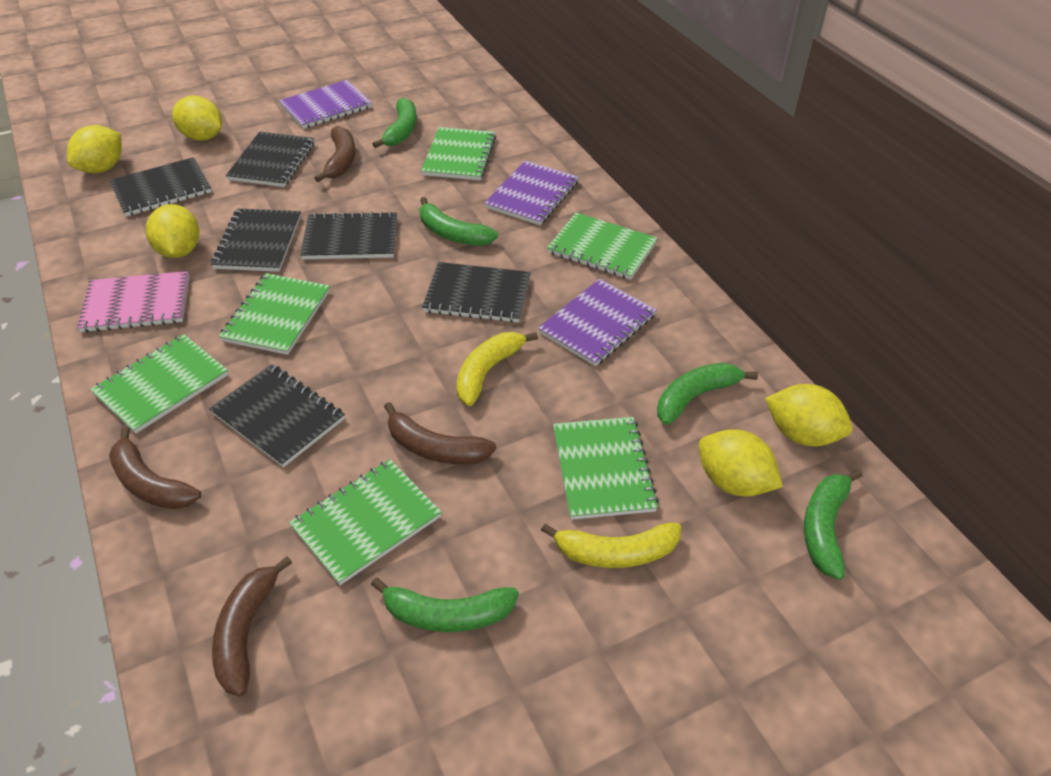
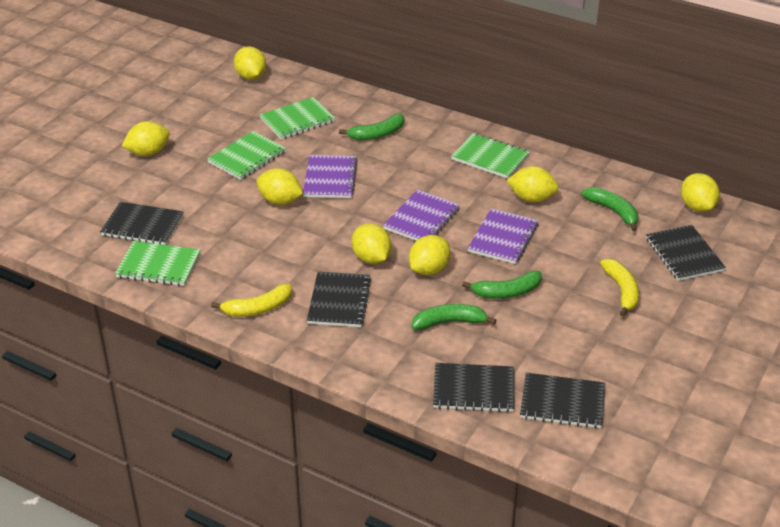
black notebook: [109,157,212,216] [209,364,345,467] [211,208,301,272] [226,131,314,187] [300,211,397,259] [422,262,531,323] = 6 -> [100,202,184,245] [307,271,371,327] [433,363,514,412] [520,373,605,428] [646,225,726,281] = 5
brown banana: [109,426,201,509] [212,556,292,697] [315,126,355,182] [384,402,496,465] = 4 -> none = 0
green banana: [371,577,519,632] [373,97,417,148] [420,197,498,246] [657,363,758,425] [804,469,862,580] = 5 -> [339,114,405,141] [412,304,497,330] [462,271,542,299] [581,187,638,231] = 4
green notebook: [90,334,228,434] [219,273,330,355] [289,459,442,585] [421,127,496,180] [547,212,658,280] [553,417,659,520] = 6 -> [115,241,200,286] [207,131,286,180] [260,97,335,139] [451,133,530,179] = 4
pink notebook: [77,271,190,332] = 1 -> none = 0
yellow lemon: [67,125,122,173] [146,204,200,258] [172,96,222,141] [698,429,783,497] [765,384,853,446] = 5 -> [122,121,170,156] [234,46,266,80] [256,168,303,205] [352,223,391,264] [409,235,450,275] [507,166,559,203] [681,173,720,212] = 7

